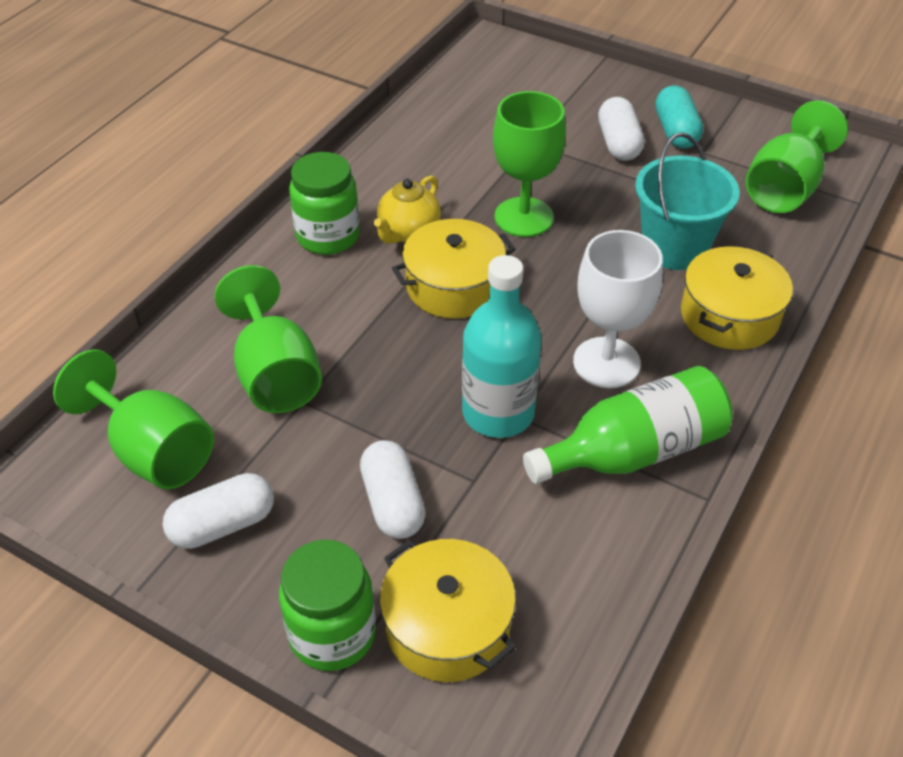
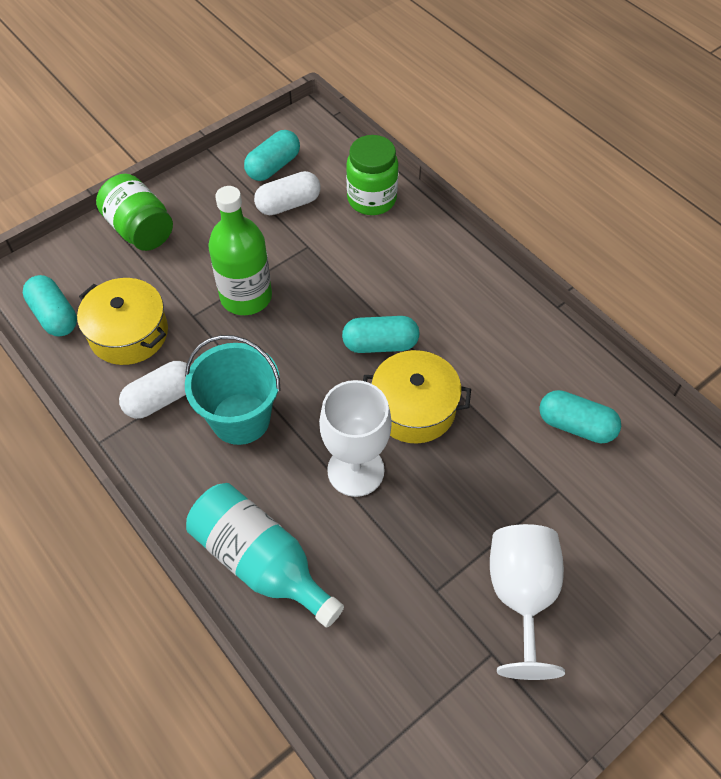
green goblet: [53,350,214,489] [215,265,322,413] [493,91,566,237] [746,101,848,213] = 4 -> none = 0
turquoise capsule: [655,85,703,148] = 1 -> [23,275,77,336] [244,130,300,181] [342,316,420,353] [539,390,621,443] = 4
white capsule: [163,473,274,549] [360,440,426,539] [598,97,644,161] = 3 -> [119,361,187,419] [254,171,321,215] = 2
white goblet: [573,230,663,388] = 1 -> [319,380,392,497] [490,524,565,680] = 2
yellow pot: [380,539,516,682] [392,219,516,319] [681,246,793,350] = 3 -> [77,278,168,365] [363,350,471,444] = 2
yellow teapot: [374,175,441,244] = 1 -> none = 0

